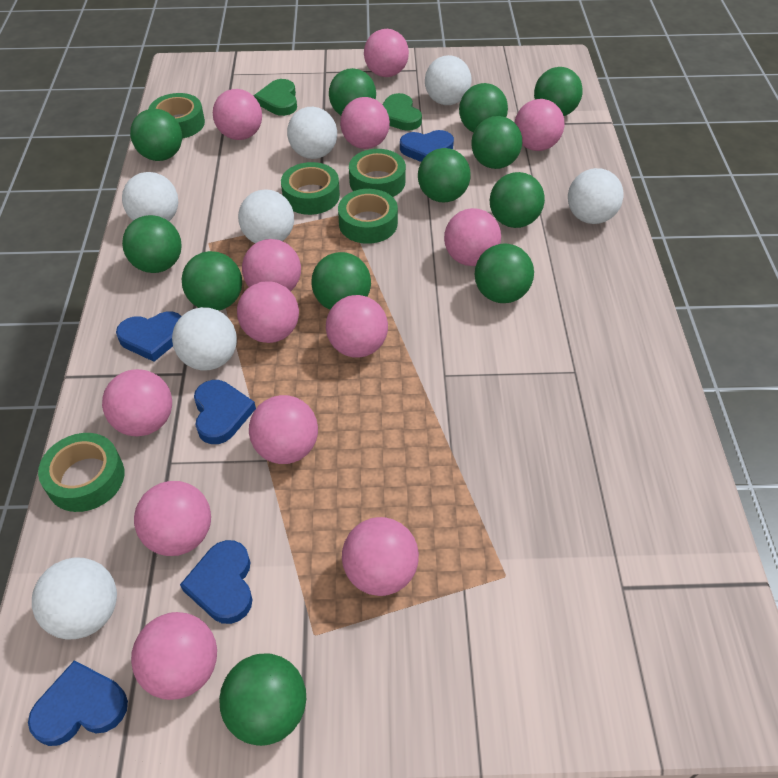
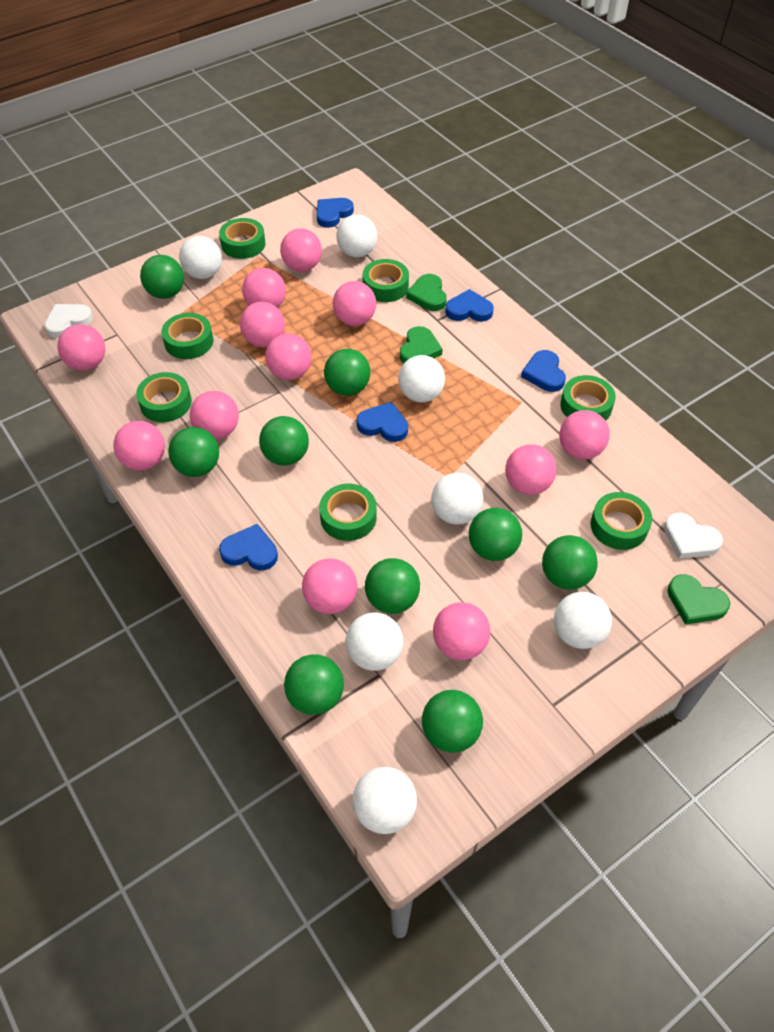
green ball: [122,215,182,273] [130,109,182,161] [182,251,242,311] [219,653,306,746] [311,252,371,310] [329,68,376,115] [418,148,471,202] [459,83,508,133] [471,116,522,169] [475,244,534,303] [490,172,545,228] [534,67,583,116] = 12 -> [140,255,184,299] [168,427,219,477] [259,416,309,466] [284,654,344,715] [324,349,370,396] [365,558,420,614] [422,690,483,753] [469,508,522,561] [542,535,598,590] = 9
green heart: [254,79,297,116] [382,93,422,131] = 2 -> [400,326,443,363] [406,274,447,311] [667,574,730,625] = 3
green tape: [38,433,124,512] [149,93,205,139] [281,162,340,215] [338,189,398,244] [349,149,406,197] = 5 -> [136,372,192,422] [161,313,213,359] [219,218,265,259] [319,484,377,541] [363,259,409,302] [560,375,616,421] [591,492,652,550] = 7
pink ball: [102,369,172,437] [131,612,217,700] [134,481,211,556] [213,89,262,140] [237,281,299,343] [242,239,301,291] [249,395,318,464] [326,295,388,358] [340,97,390,149] [342,517,419,596] [364,29,409,77] [444,208,501,266] [514,99,564,151] = 13 -> [57,324,105,371] [113,421,165,470] [190,391,239,439] [240,302,285,347] [242,268,286,308] [265,334,311,380] [280,229,322,272] [302,558,357,614] [333,281,376,326] [433,602,491,660] [505,444,557,495] [559,410,610,459] = 12
white heart: none = 0 -> [44,304,93,338] [664,513,723,559] = 2

